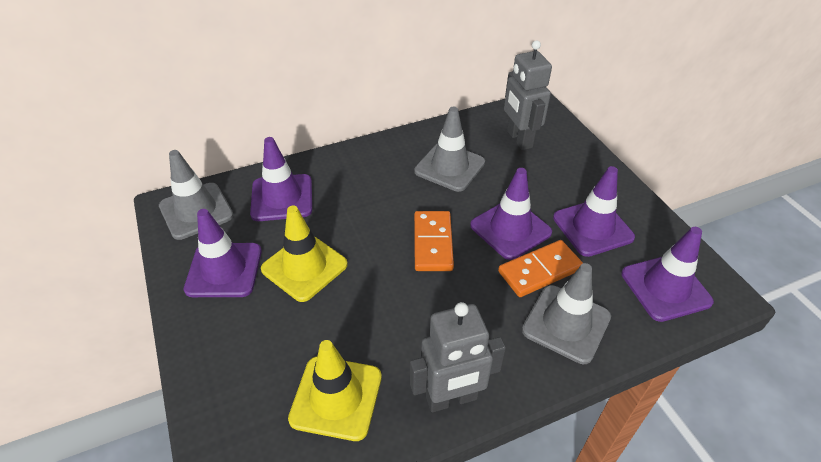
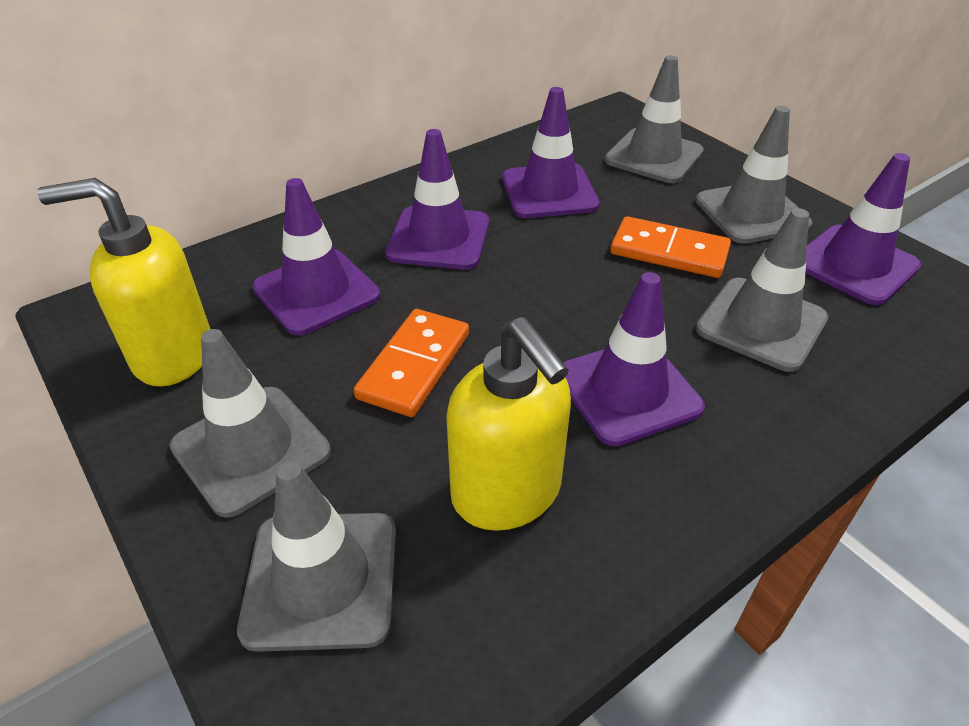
grey robot: [410,302,506,412] [504,40,552,150] = 2 -> none = 0
grey traffic cone: [159,150,234,240] [414,107,485,192] [522,263,611,364] = 3 -> [170,329,331,518] [237,461,396,652] [605,55,704,183] [696,106,812,244] [696,208,828,372] = 5
yellow soap dispenser: none = 0 -> [37,178,210,386] [446,317,571,531] = 2
yellow traffic cone: [261,206,348,302] [288,340,382,441] = 2 -> none = 0

